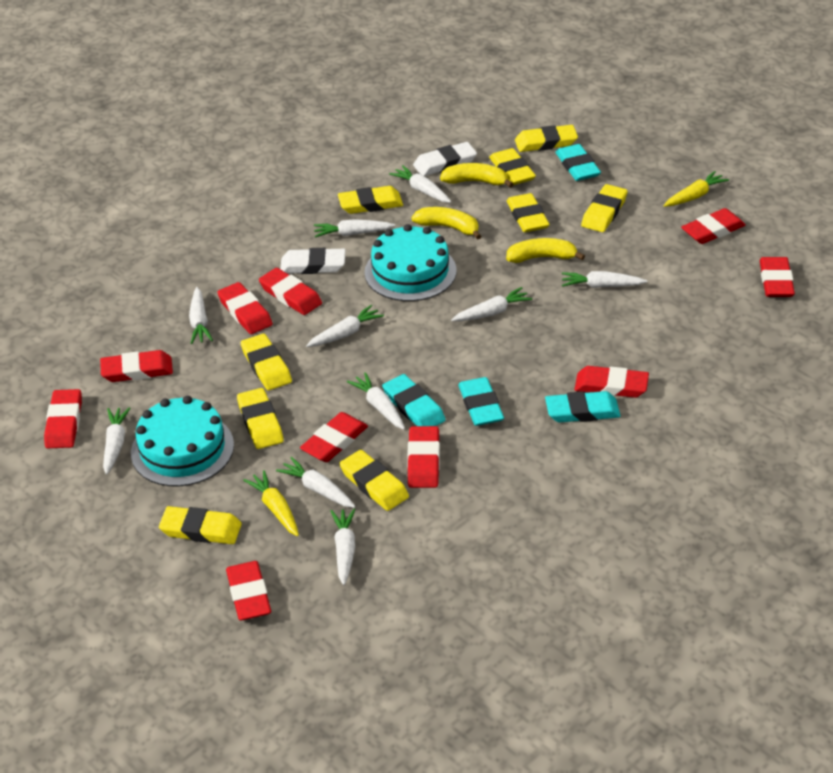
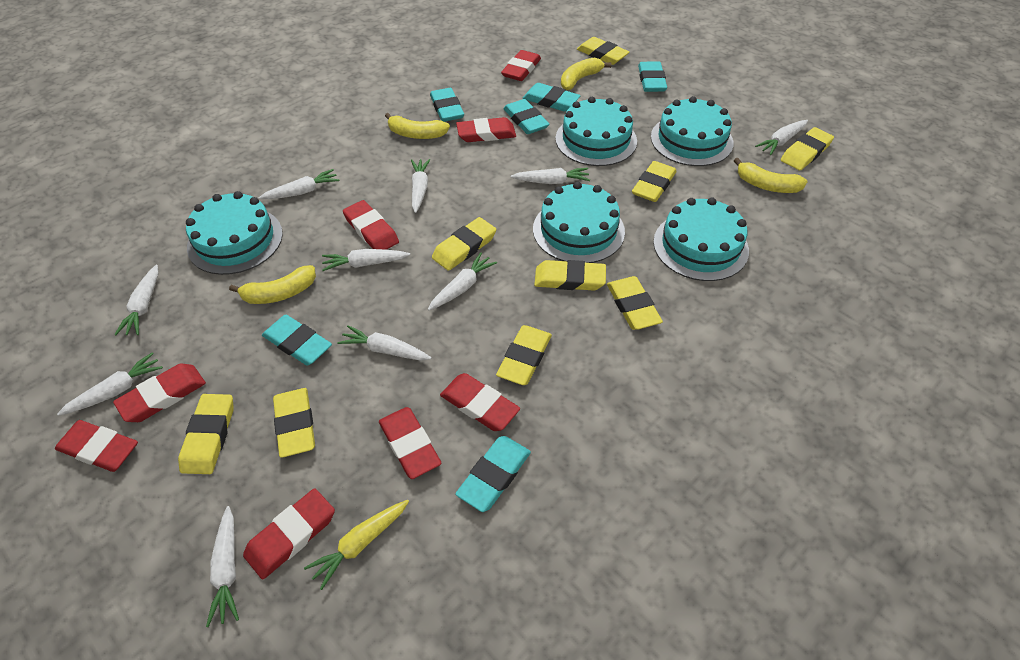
red eraser: [44,389,82,448] [100,350,173,382] [217,282,273,334] [226,561,271,621] [259,268,322,315] [300,412,368,462] [407,426,440,488] [574,366,649,398] [681,208,746,244] [759,257,795,297] = 10 -> [55,420,138,472] [113,364,206,422] [243,488,335,579] [343,200,399,250] [379,407,441,479] [440,373,520,431] [456,117,516,142] [501,50,541,81] = 8
turquoise cake: [131,396,234,486] [365,224,457,301] = 2 -> [186,191,283,275] [533,182,625,263] [555,97,637,166] [651,96,733,166] [653,197,749,281] = 5
turquoise eraser: [382,374,446,426] [458,377,504,426] [545,391,620,423] [555,144,601,181] = 4 -> [262,315,332,366] [430,88,464,122] [455,436,531,512] [503,99,550,134] [523,83,581,112] [638,62,667,92] = 6
white eraser: [280,248,346,274] [413,142,477,176] = 2 -> none = 0
yellow banana: [411,207,481,240] [440,163,513,188] [506,238,585,263] = 3 -> [229,265,316,304] [385,113,450,139] [561,58,611,90] [734,158,807,193] = 4
yellow carrot: [243,470,299,536] [664,171,729,207] = 2 -> [304,500,409,590] = 1

